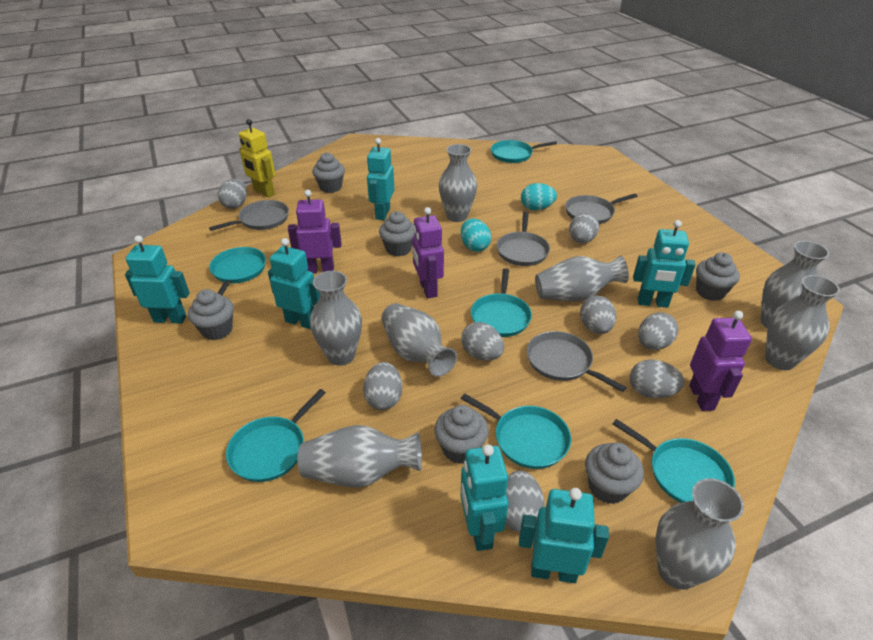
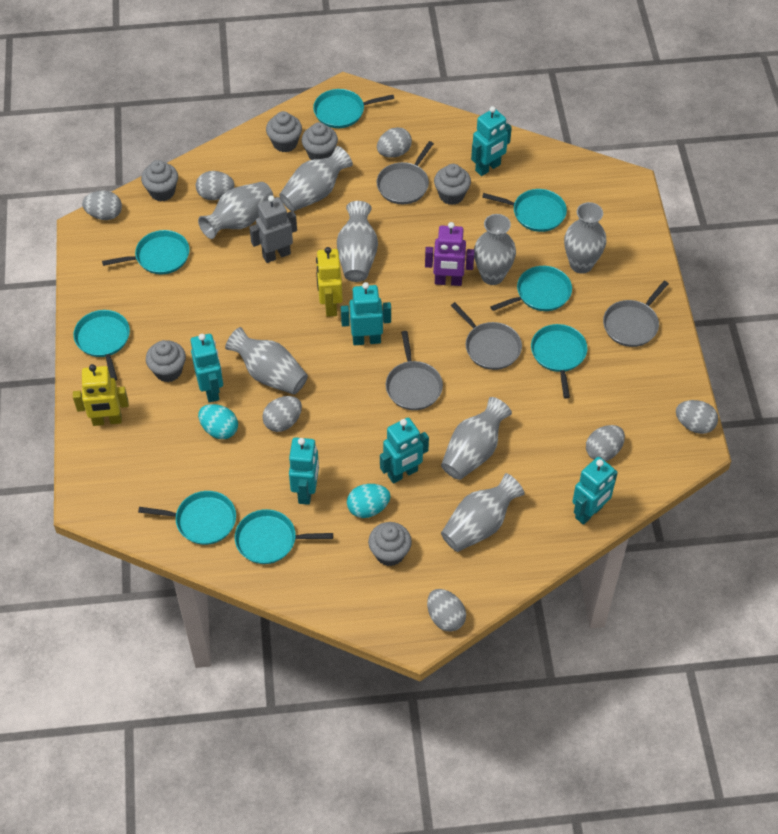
grey egg: [218,179,247,209] [363,362,402,410] [461,322,504,361] [506,470,545,532] [569,213,599,243] [580,295,616,334] [630,359,684,398] [638,312,678,350] = 8 -> [82,190,122,220] [196,171,234,200] [262,396,302,432] [377,127,412,158] [427,589,466,632] [586,425,625,461] [676,400,718,434] = 7
grey robot: none = 0 -> [249,195,297,263] = 1
purple robot: [288,190,342,274] [412,207,444,298] [689,311,752,411] = 3 -> [425,222,475,286] = 1
turquoise pan: [209,247,266,295] [226,389,326,482] [461,393,571,469] [471,268,532,337] [491,140,557,163] [613,419,735,503] = 6 -> [73,310,130,381] [102,230,190,274] [138,491,236,545] [235,509,333,564] [313,89,394,128] [482,189,567,232] [490,266,572,311] [531,324,587,399] = 8
yellow robot: [239,119,275,198] = 1 -> [73,364,129,426] [316,247,343,317] = 2

